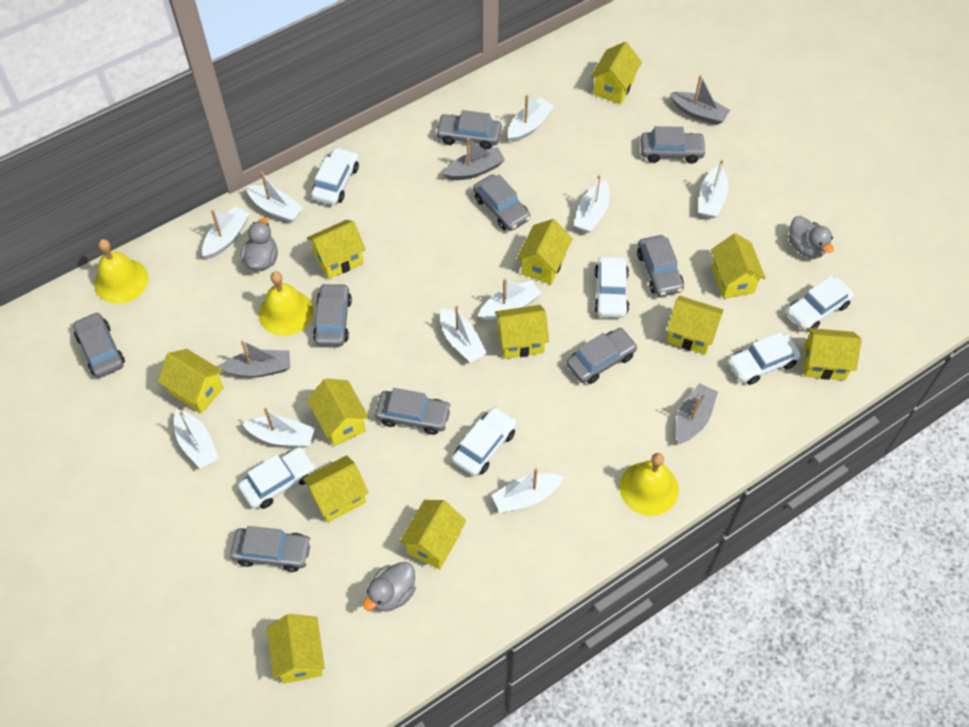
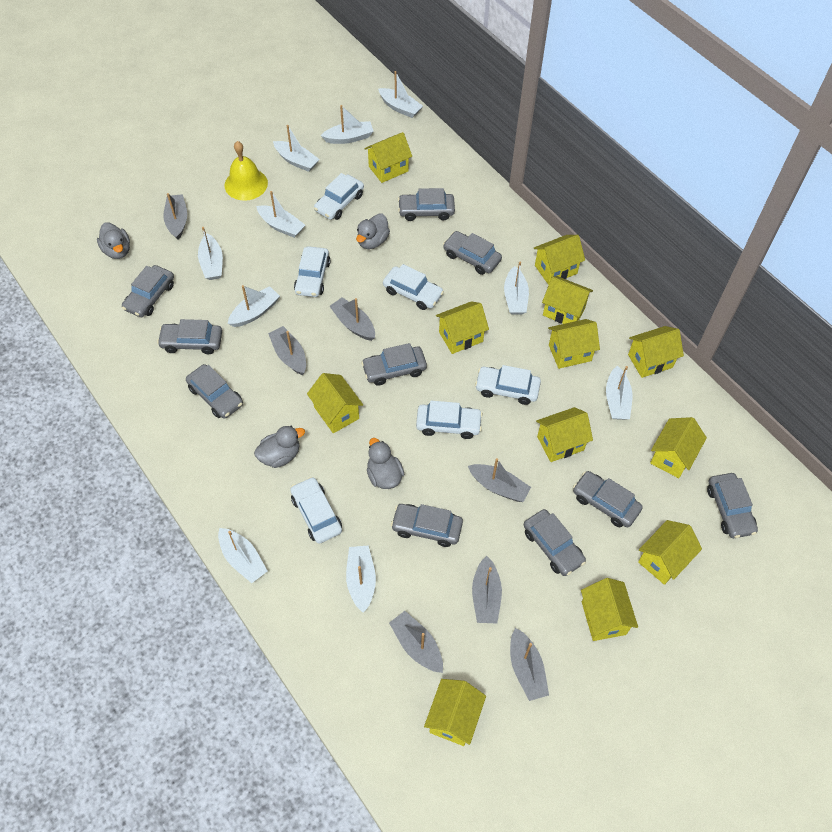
grey boat: [219,340,290,378] [443,138,505,180] [670,75,730,125] [676,383,718,444] = 4 -> [163,193,187,240] [268,326,306,375] [329,297,375,341] [389,611,443,673] [468,458,531,502] [472,556,502,623] [510,628,549,701] = 7
grey car: [73,312,125,378] [230,526,312,572] [313,283,352,346] [375,388,452,435] [436,110,502,150] [473,174,531,231] [566,328,638,384] [637,235,684,297] [640,126,707,164] = 9 -> [122,265,174,317] [157,319,222,354] [186,364,243,419] [361,343,427,386] [391,504,463,547] [398,188,455,221] [443,231,502,275] [524,509,586,576] [573,471,643,527] [707,473,758,538] = 10
grey duck: [241,218,278,271] [363,562,416,612] [788,216,834,258] = 3 -> [97,223,130,259] [254,426,305,468] [356,214,390,249] [367,438,404,489] = 4
yellow bell: [94,239,148,304] [259,271,313,336] [620,453,679,516] = 3 -> [225,141,268,201] = 1

